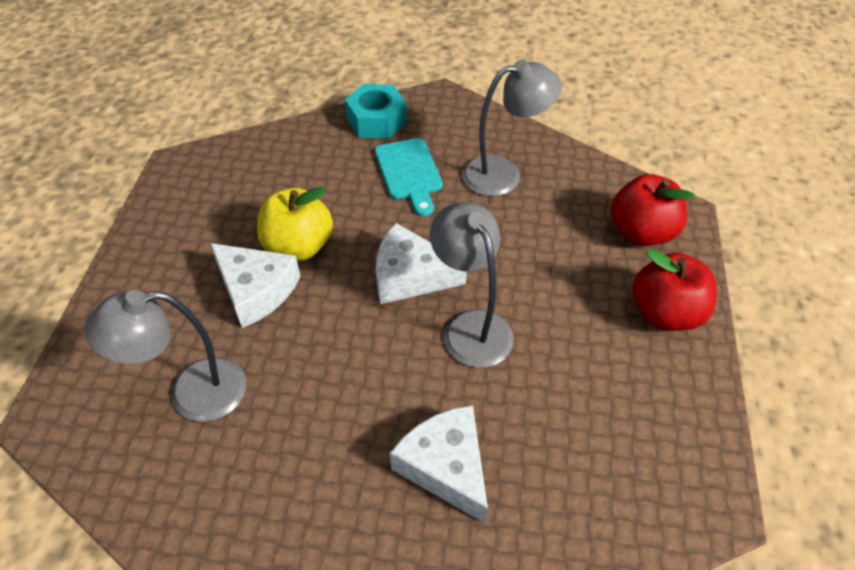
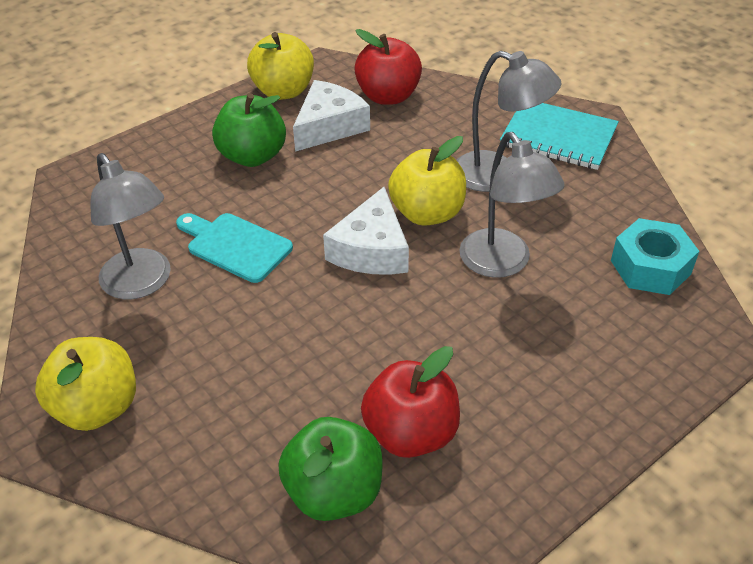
green apple: none = 0 -> [212,93,286,167] [278,417,383,521] = 2
turquoise notebook: none = 0 -> [500,103,619,170] = 1
white cheese: [210,243,300,328] [376,223,467,304] [390,405,488,523] = 3 -> [293,80,370,152] [323,187,409,275] = 2
yellow apple: [257,187,333,261] = 1 -> [35,337,136,431] [247,32,314,100] [388,136,466,226] = 3

